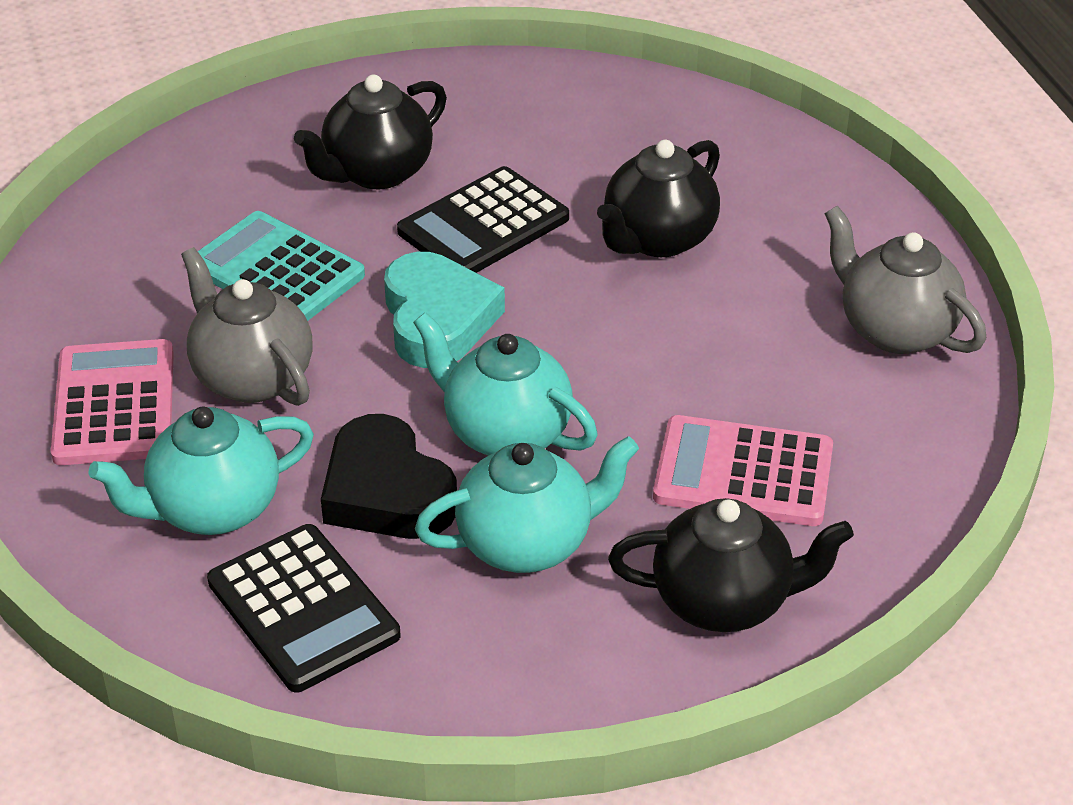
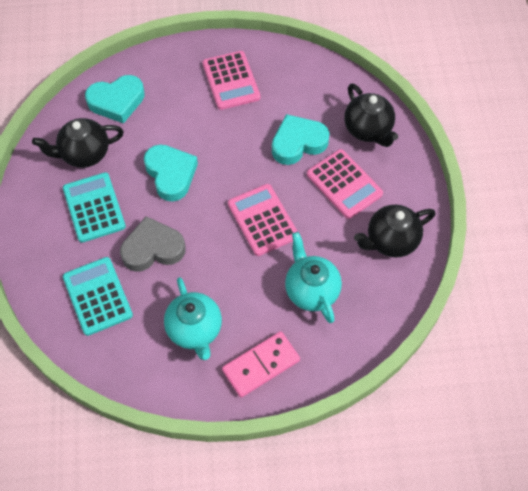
black calculator: [207,524,401,692] [397,166,569,273] = 2 -> none = 0
black heart: [321,414,457,539] = 1 -> none = 0
grey heart: none = 0 -> [120,216,186,271] = 1
grey teapot: [181,247,313,406] [824,205,986,354] = 2 -> none = 0
pink calculator: [51,339,174,465] [653,415,833,526] = 2 -> [203,51,260,110] [228,184,298,256] [307,149,383,219] = 3
pink domino: none = 0 -> [222,331,300,397] = 1
turquoise calculator: [198,211,365,321] = 1 -> [63,172,126,243] [63,257,133,336] = 2
turquoise heart: [384,252,505,368] = 1 -> [85,75,145,124] [144,145,198,202] [272,114,330,165] = 3
turquoise teapot: [89,407,314,535] [413,312,598,456] [415,436,639,573] = 3 -> [164,277,222,360] [285,232,342,323] = 2

